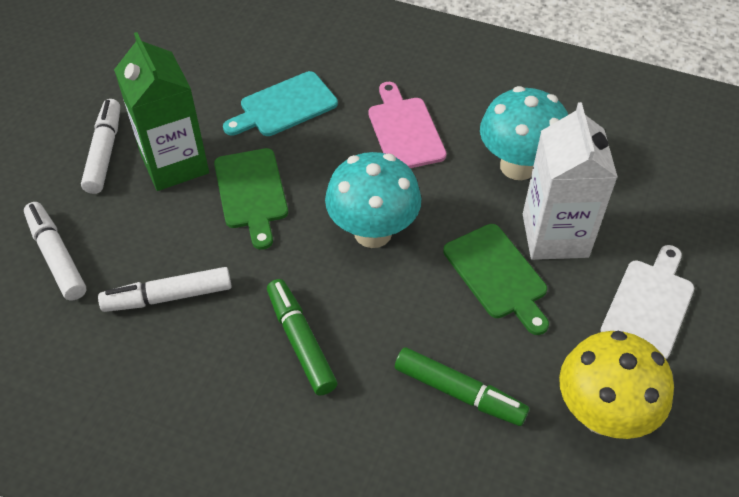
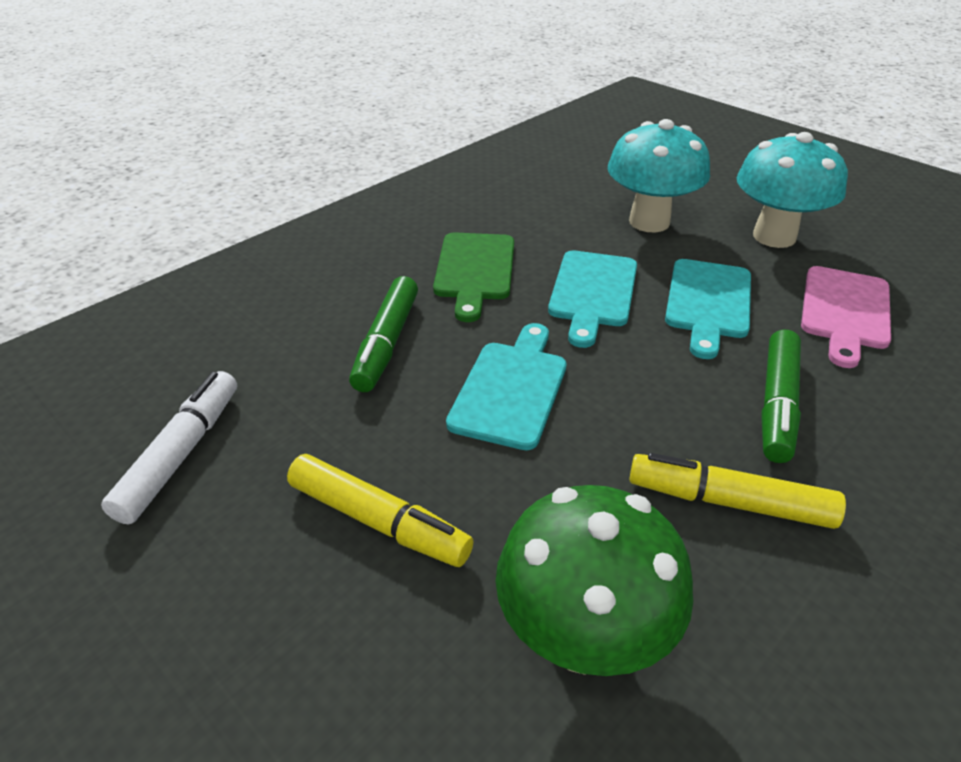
green carton: [114,32,209,191] = 1 -> none = 0
green cutting board: [214,148,288,250] [443,224,549,335] = 2 -> [433,232,514,322] = 1
green mushroom: none = 0 -> [496,485,693,676] = 1
turquoise cutting board: [223,71,338,136] = 1 -> [446,323,567,450] [548,250,637,348] [665,259,751,359] = 3
white carton: [523,102,618,260] = 1 -> none = 0
white cutting board: [600,245,694,359] = 1 -> none = 0
white marker: [24,202,86,301] [81,99,120,194] [98,267,232,312] = 3 -> [101,371,237,525] = 1
yellow marker: none = 0 -> [287,454,474,567] [629,453,846,529] = 2
yellow mushroom: [559,331,674,439] = 1 -> none = 0

